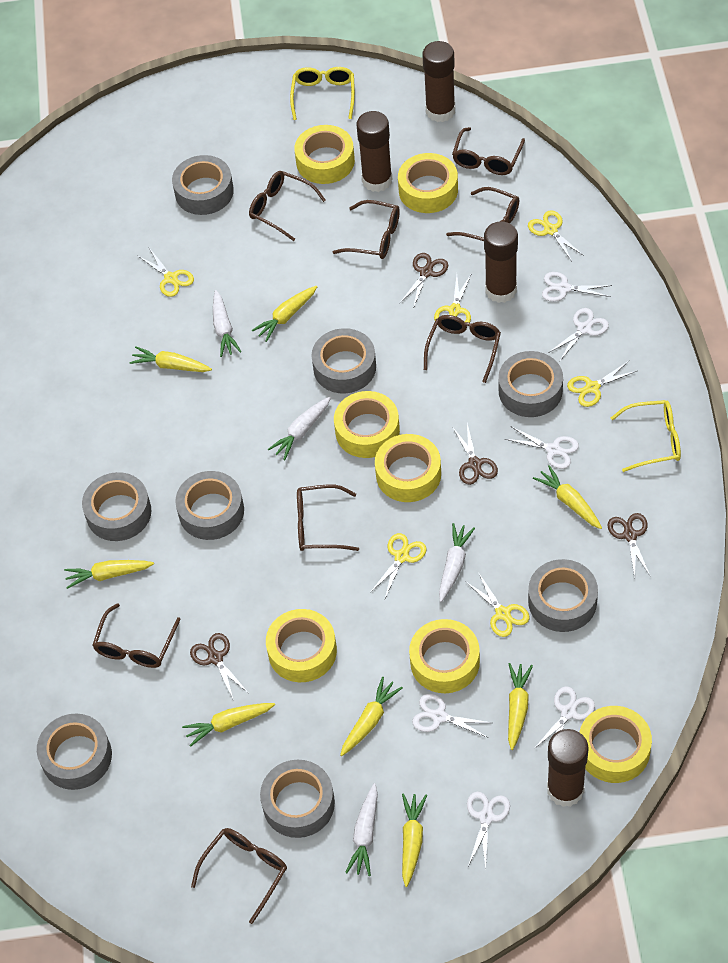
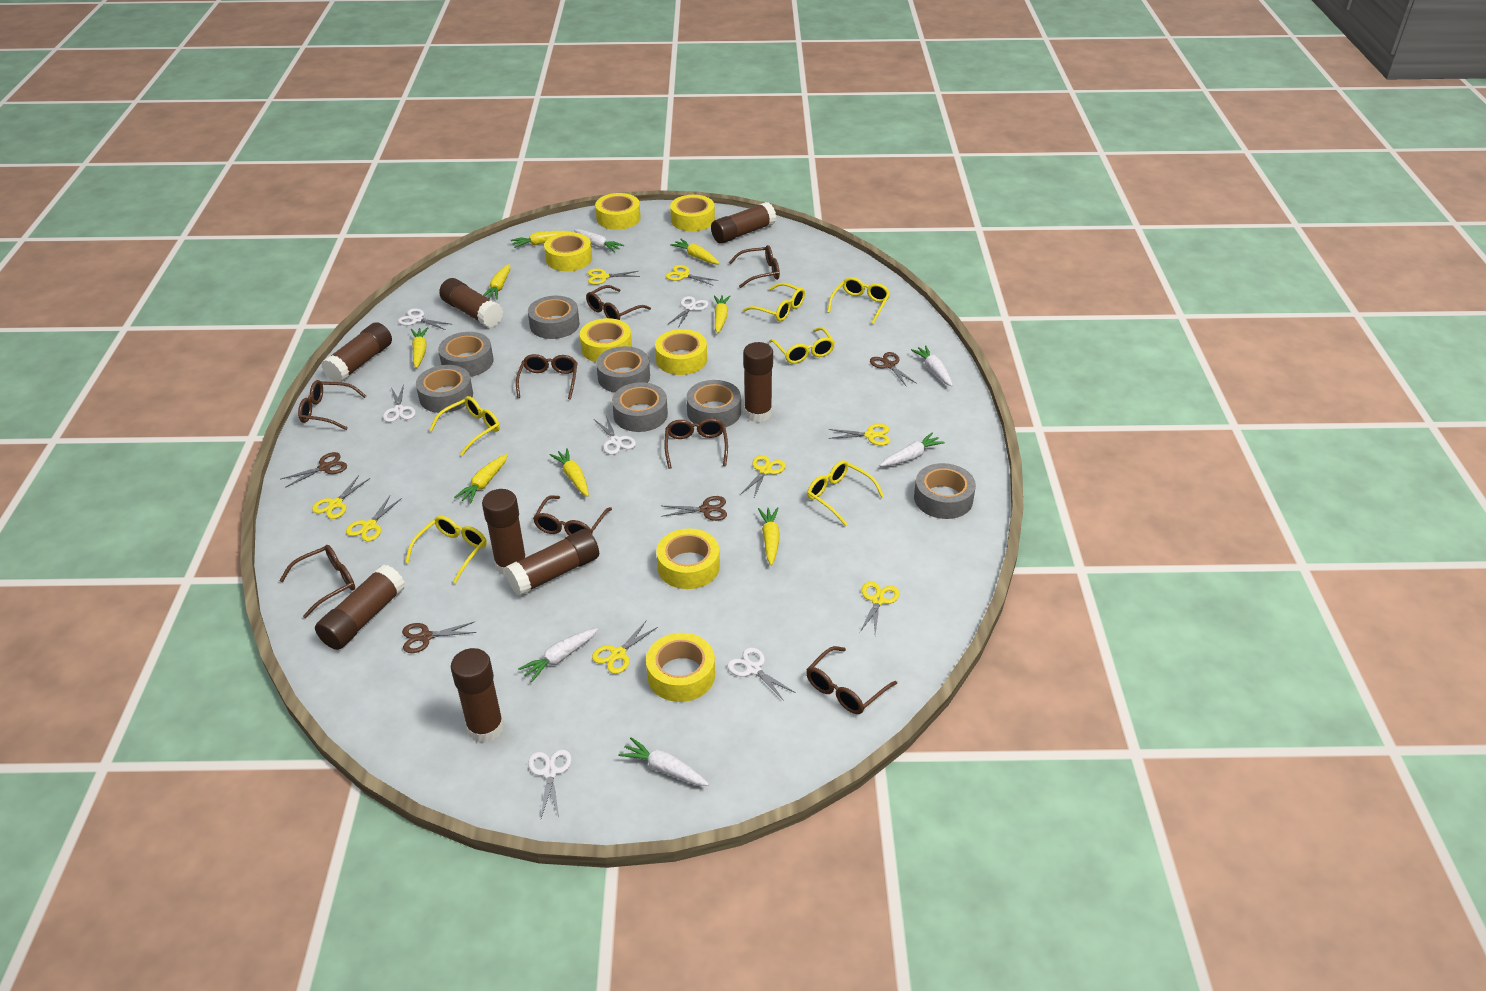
brown glue stick: [356,111,392,192] [422,41,455,122] [484,221,518,303] [547,729,589,807] = 4 -> [315,564,405,650] [321,322,392,382] [439,278,503,328] [451,648,504,743] [482,489,526,576] [505,529,599,596] [711,202,776,244] [743,342,773,422] = 8
grey tape: [37,713,112,790] [82,472,151,541] [172,155,234,215] [175,471,244,540] [260,760,335,838] [312,328,376,393] [498,351,563,417] [528,559,598,632] = 8 -> [416,365,473,413] [438,332,493,377] [528,296,580,339] [596,346,650,393] [612,382,668,432] [686,380,741,427] [914,463,976,519] = 7
white carrot: [213,290,242,357] [268,397,331,460] [345,783,378,876] [439,523,475,602] = 4 -> [518,628,598,682] [574,229,624,252] [618,737,709,786] [880,433,945,467] [911,345,953,386] = 5
yellow glasses: [290,67,355,120] [611,400,681,472] = 2 -> [405,516,487,583] [429,396,500,456] [743,283,805,322] [769,327,835,364] [807,460,884,526] [827,277,890,324] = 6
yellow scissors: [137,248,194,297] [370,533,427,598] [434,275,471,323] [465,572,529,637] [528,210,584,261] [567,361,637,407] = 6 -> [312,475,370,519] [346,496,402,541] [588,268,640,285] [592,620,658,674] [666,265,719,285] [741,455,786,499] [828,424,890,445] [860,581,900,634] = 8

